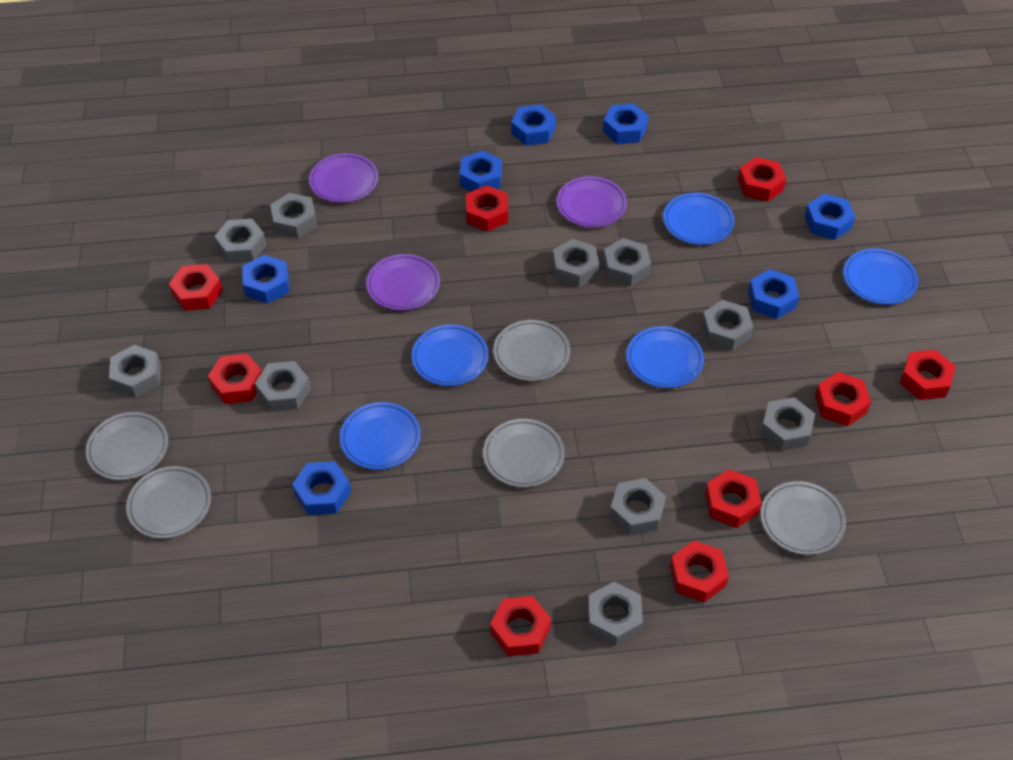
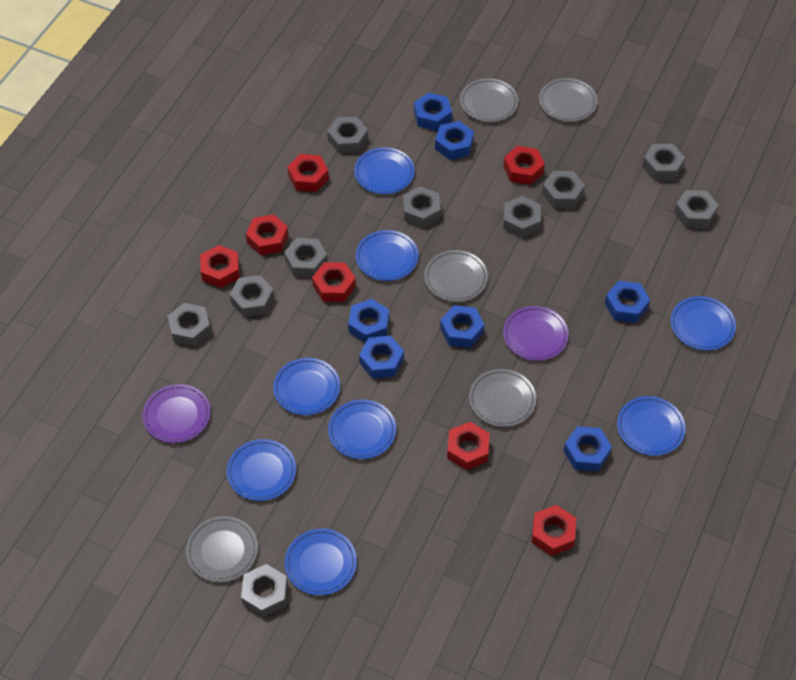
blue plate: [340,402,421,470] [412,324,489,386] [626,326,704,388] [663,193,735,245] [843,248,918,305] = 5 -> [227,439,296,501] [273,358,340,415] [285,528,357,595] [328,399,396,459] [354,147,415,194] [356,230,418,281] [617,396,686,456] [671,296,736,350] = 8
purple plate: [309,153,378,203] [366,254,440,311] [557,176,627,228] = 3 -> [143,384,211,443] [503,306,569,361] = 2
red nut: [169,264,223,311] [208,353,262,404] [466,185,508,232] [490,596,551,656] [670,541,729,603] [705,469,762,528] [738,157,786,202] [815,372,871,426] [900,350,956,400] = 9 -> [200,245,239,288] [246,214,289,256] [287,154,329,192] [312,262,356,302] [447,422,490,470] [503,146,545,185] [531,505,576,556] = 7

